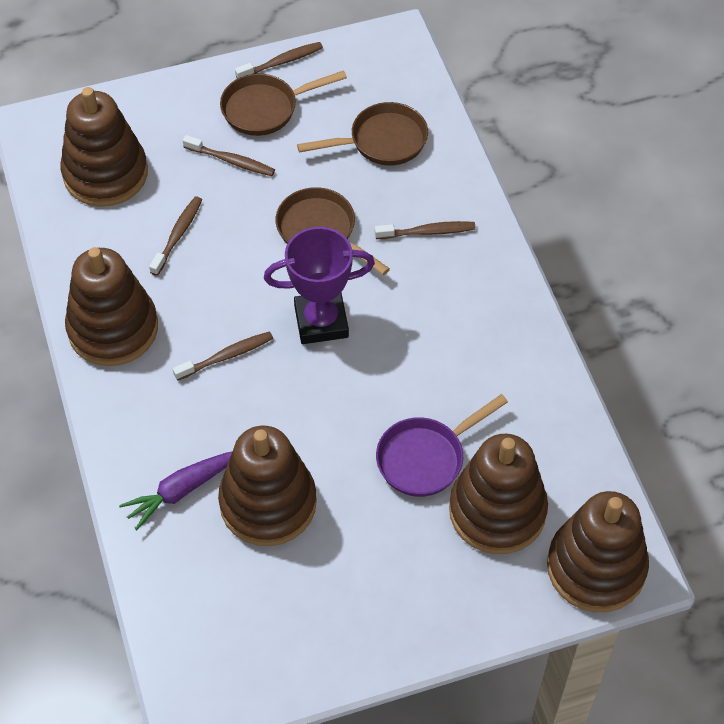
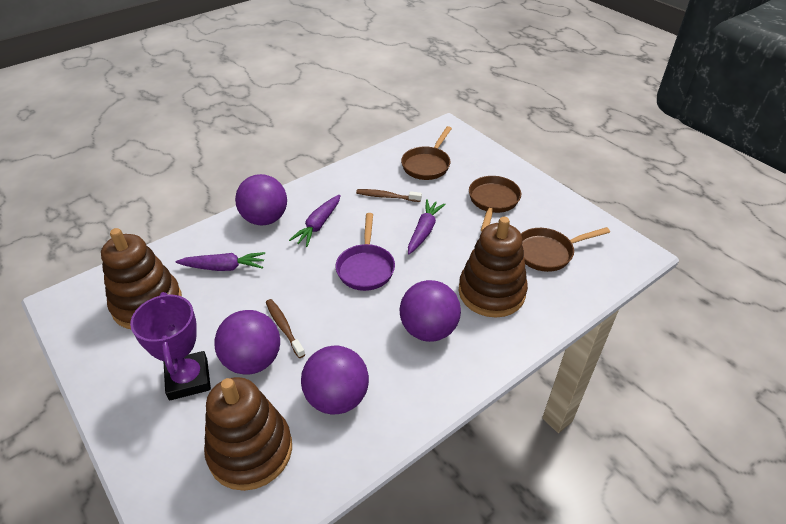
brown stacking toy: [60,87,148,207] [65,247,158,366] [218,426,317,546] [449,434,548,554] [547,491,649,612] = 5 -> [101,228,182,329] [204,377,292,491] [459,217,528,318] = 3
brown toothbrush: [149,196,202,276] [173,331,273,381] [183,135,275,176] [235,42,323,79] [375,221,476,239] = 5 -> [266,299,305,358] [356,189,422,202] = 2
purple ball: none = 0 -> [214,310,280,374] [235,174,287,225] [301,346,369,414] [400,280,461,342] = 4
purple carrot: [119,452,232,530] = 1 -> [176,252,265,271] [289,195,341,247] [408,199,446,254] = 3

